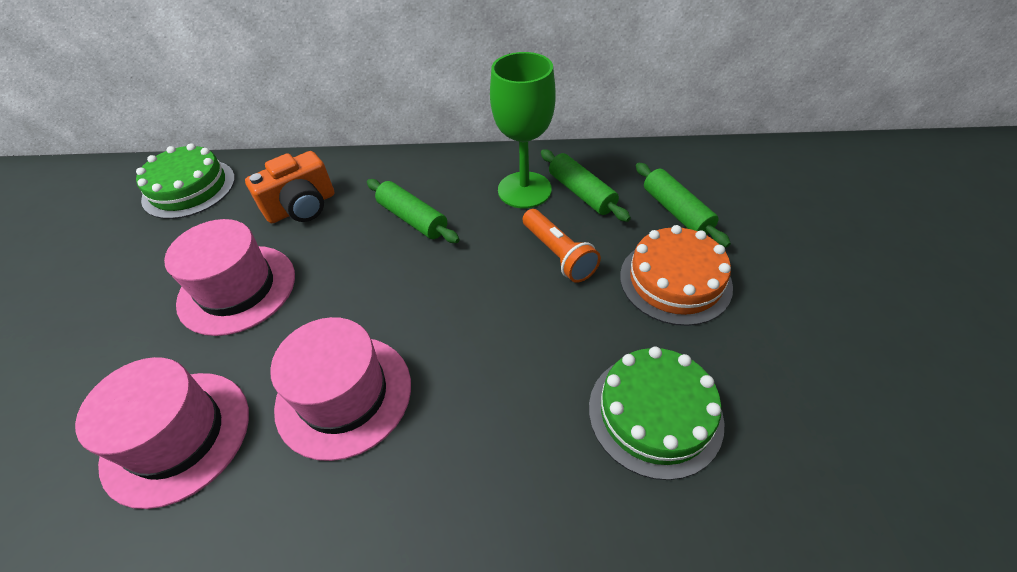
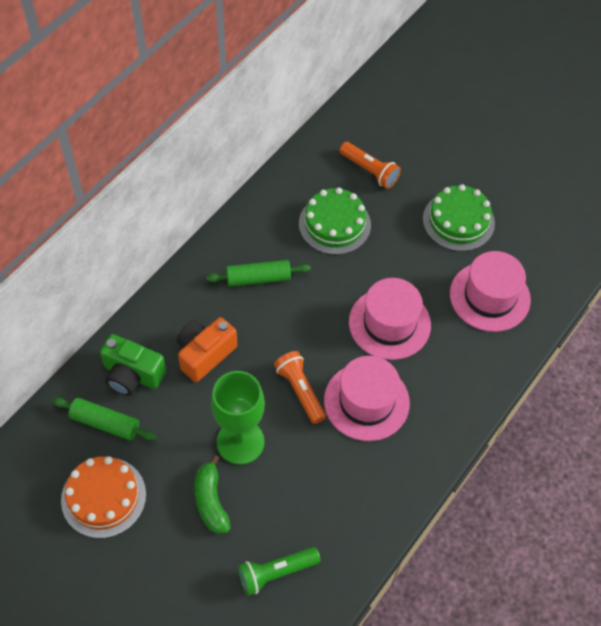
green banana: none = 0 -> [194,455,230,534] = 1
green camera: none = 0 -> [100,334,166,396] = 1
green flashlight: none = 0 -> [238,547,321,596] = 1
green rolling pin: [367,179,460,243] [541,149,631,222] [636,163,731,248] = 3 -> [52,397,157,441] [206,260,311,287] = 2
orange flashlight: [523,209,601,283] = 1 -> [274,351,326,424] [340,142,401,189] = 2

